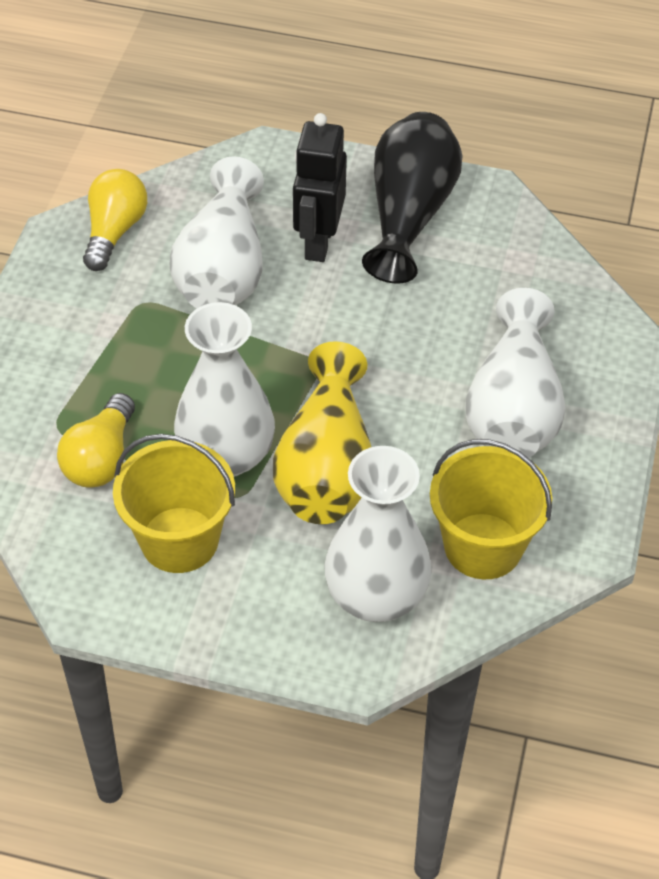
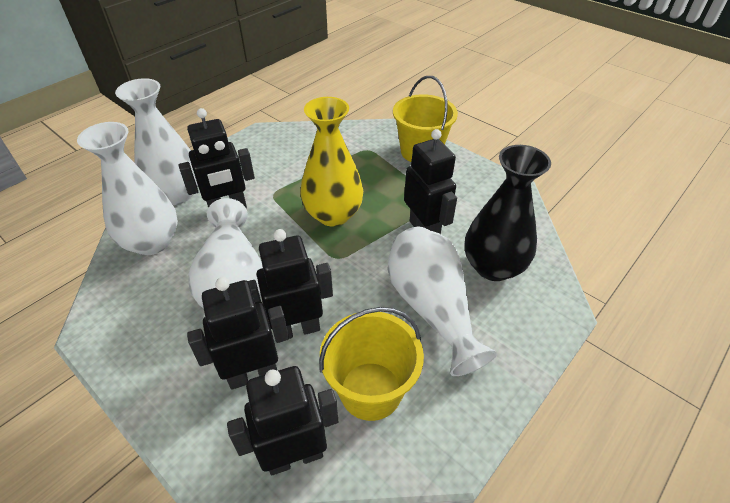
black robot: [293,113,347,262] = 1 -> [179,108,255,208] [187,277,289,390] [227,366,338,475] [248,229,333,339] [404,129,457,234] = 5
yellow light bulb: [57,393,135,488] [83,169,147,271] = 2 -> none = 0

